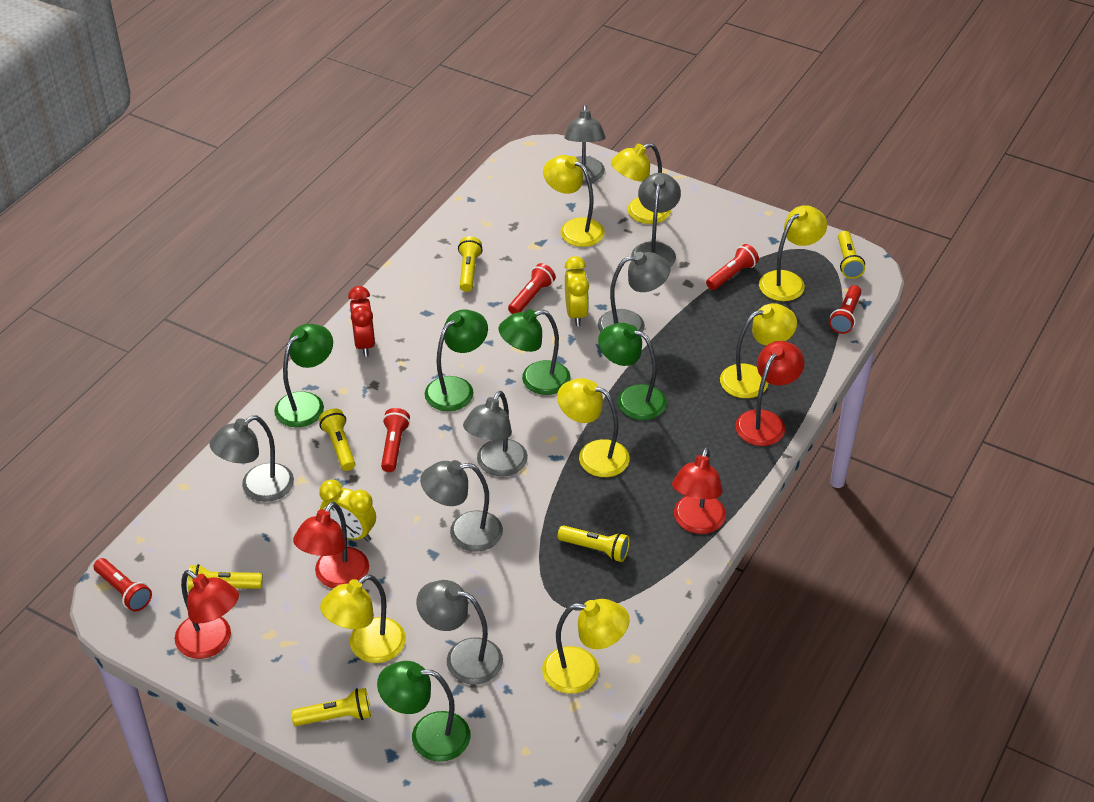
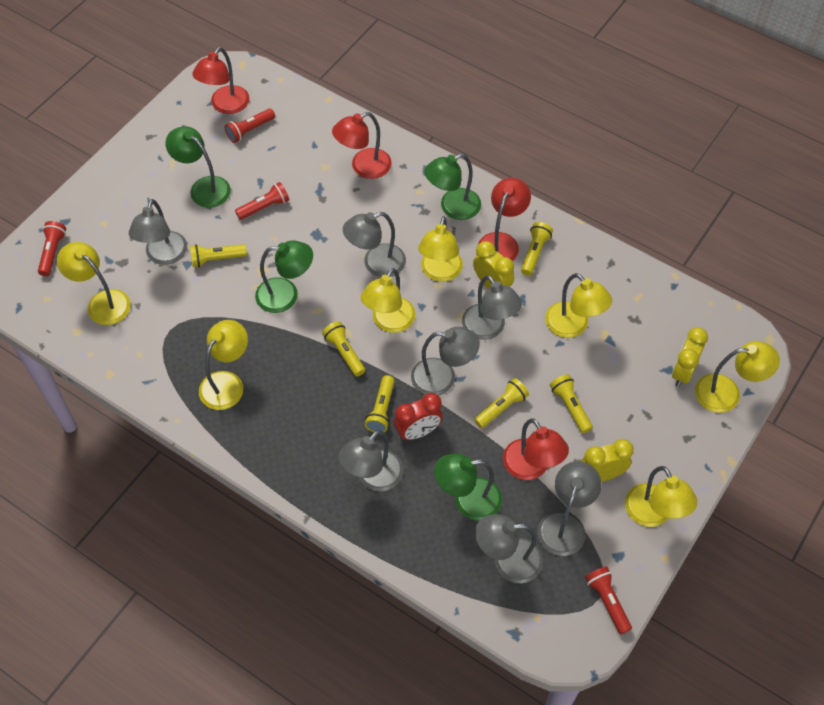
green lamp: [274,324,333,427] [377,661,471,762] [425,309,488,411] [499,309,571,395] [598,323,667,420] = 5 -> [165,126,231,208] [255,241,313,313] [424,154,481,220] [434,453,502,521] = 4
red flashlight: [93,558,152,612] [381,408,410,472] [508,263,556,314] [706,244,759,290] [829,285,862,334] = 5 -> [38,221,66,276] [225,108,275,143] [235,182,289,220] [585,566,632,634] = 4
yellow clock: [319,479,376,542] [564,256,589,326] = 2 -> [473,241,514,289] [581,439,634,482] [672,327,708,387] = 3

